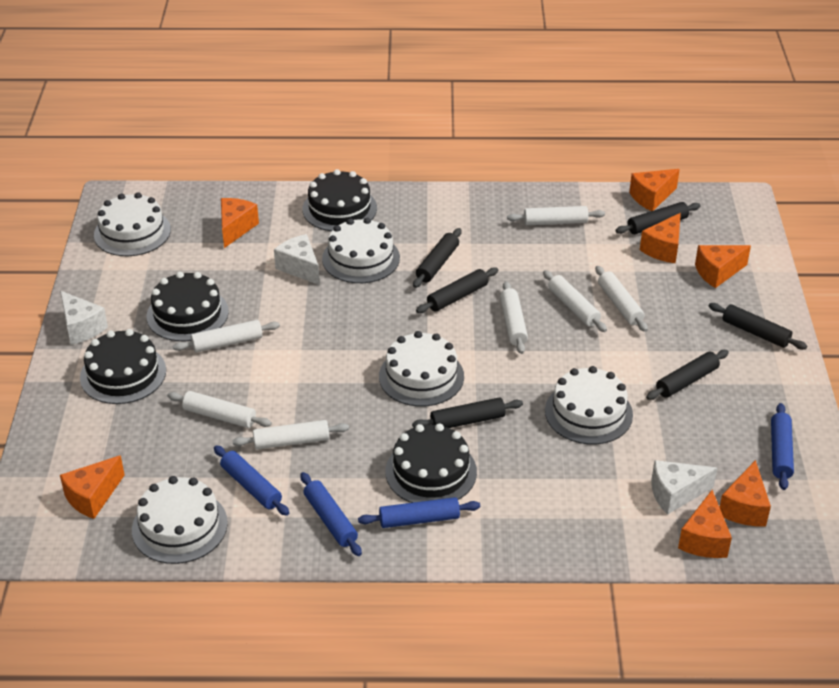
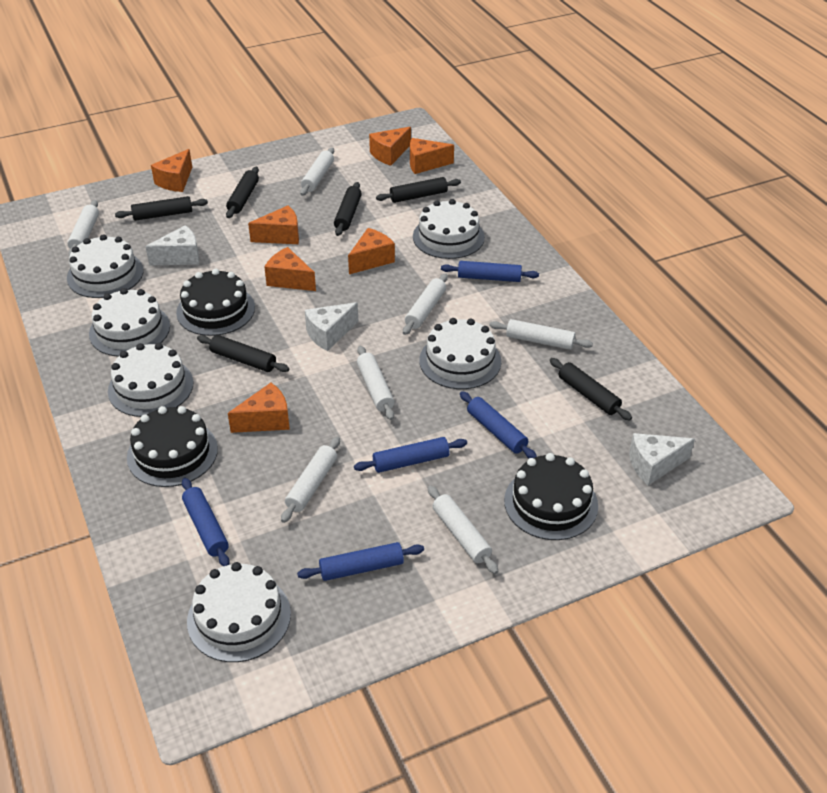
black cake: [80,329,166,404] [147,272,229,341] [303,169,377,231] [385,424,477,503] = 4 -> [127,406,218,487] [176,269,255,336] [504,453,598,540] = 3
blue rolling pin: [214,445,289,516] [300,472,362,556] [358,497,480,528] [771,403,794,490] = 4 -> [182,478,230,566] [297,542,424,581] [354,437,467,473] [441,261,539,282] [460,391,537,458] = 5
white cake: [94,192,171,256] [132,476,228,564] [322,218,400,283] [379,331,464,407] [545,366,633,444] = 5 -> [67,234,144,298] [89,288,170,357] [108,343,194,417] [187,562,291,662] [413,199,485,259] [419,318,501,389] = 6

